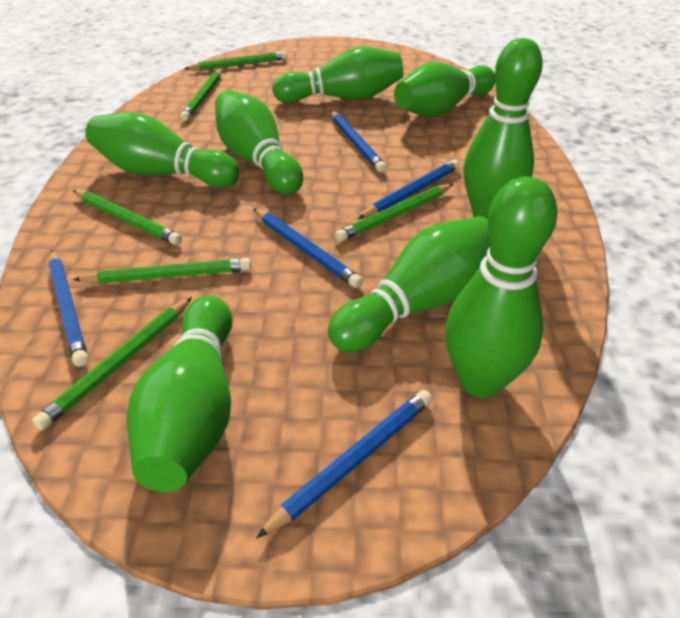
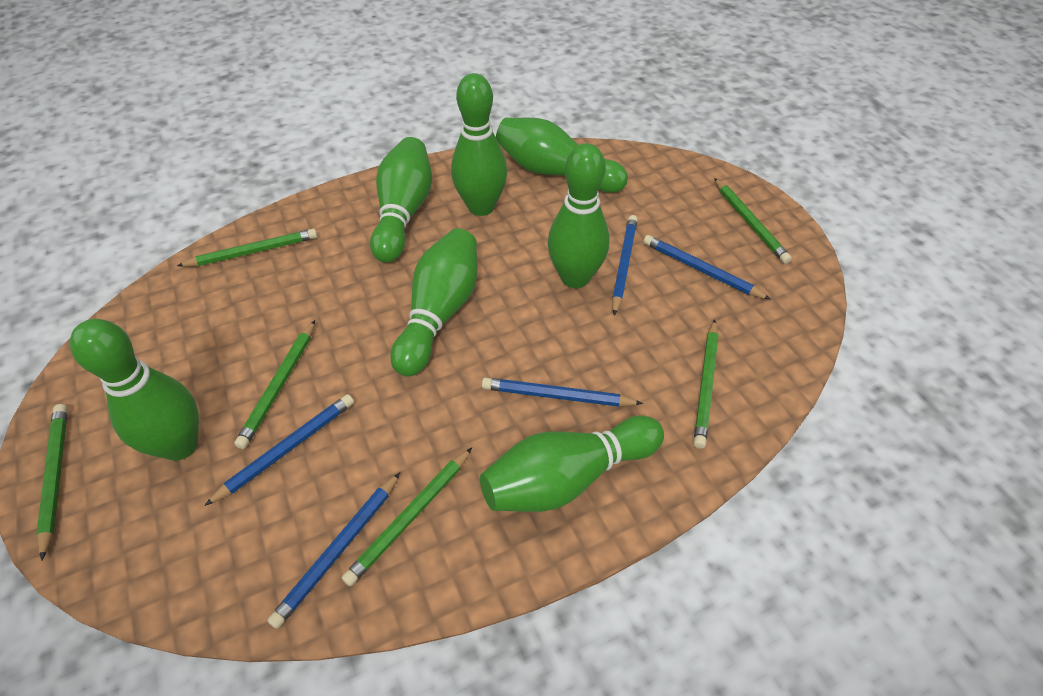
green bowling pin: [85,112,240,188] [127,296,232,492] [215,90,303,194] [272,47,403,103] [328,216,490,352] [394,62,495,117] [445,176,558,398] [463,38,543,219] = 8 -> [70,319,199,461] [370,137,432,263] [391,228,477,376] [451,73,507,216] [480,416,664,512] [496,118,628,193] [547,143,609,288] = 7

